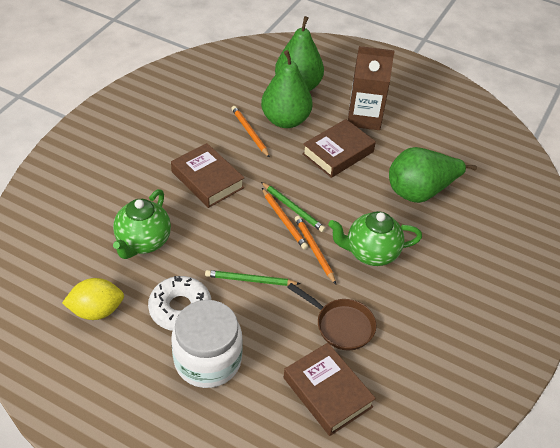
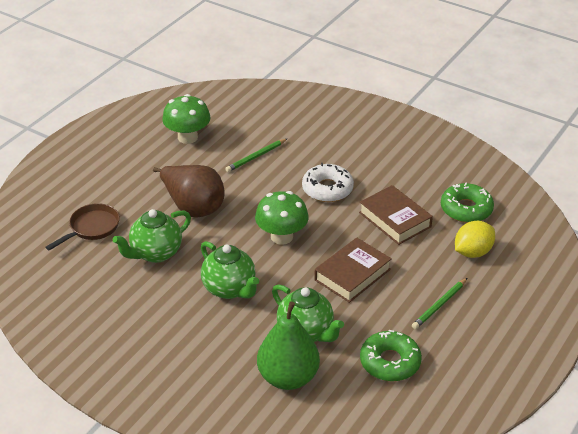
brown book: [171,143,244,208] [284,343,376,436] [302,119,376,178] = 3 -> [314,238,392,303] [359,185,433,245] = 2
brown carton: [348,46,395,130] = 1 -> none = 0
brown pear: none = 0 -> [153,165,225,217] = 1
green donut: none = 0 -> [360,330,422,381] [441,183,494,223] = 2
green mushroom: none = 0 -> [162,94,210,144] [255,191,309,245] = 2
green pear: [261,50,313,128] [275,16,324,91] [389,147,477,203] = 3 -> [257,302,320,390] = 1
green teapot: [113,189,171,259] [328,211,422,266] = 2 -> [112,209,191,263] [201,241,259,299] [272,284,344,342] = 3
orange pencil: [231,106,270,158] [262,188,308,250] [295,216,336,284] = 3 -> none = 0
white jar: [171,300,243,388] = 1 -> none = 0

